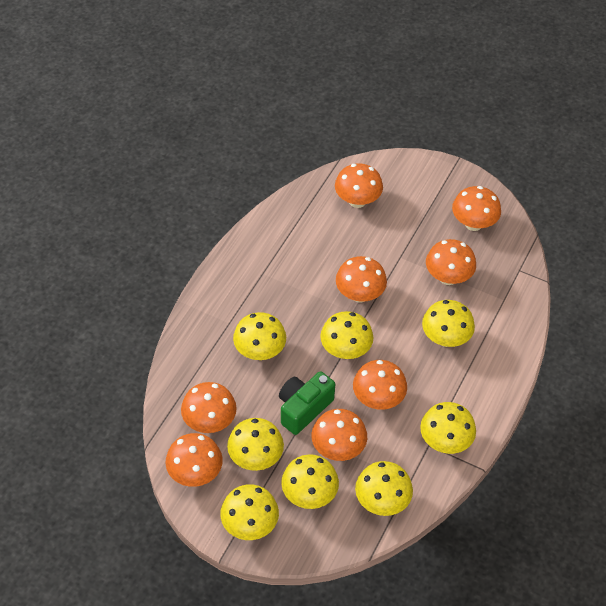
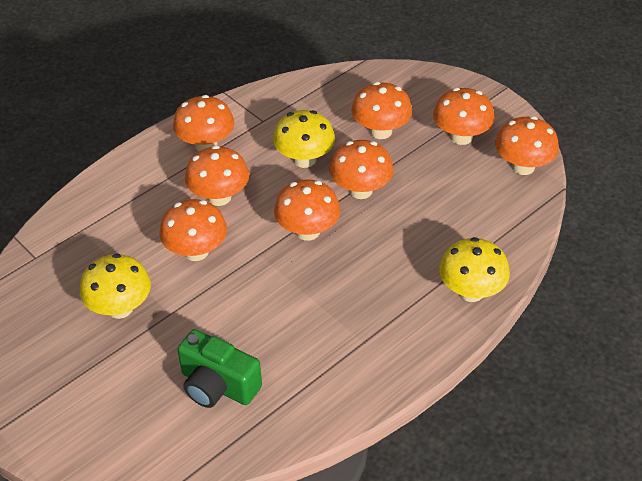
yellow mushroom: [220,484,279,540] [227,418,284,471] [233,312,286,360] [281,454,339,509] [320,311,373,359] [355,461,413,516] [420,402,476,454] [422,300,475,347] = 8 -> [80,253,151,319] [273,110,335,168] [439,237,510,302] = 3

